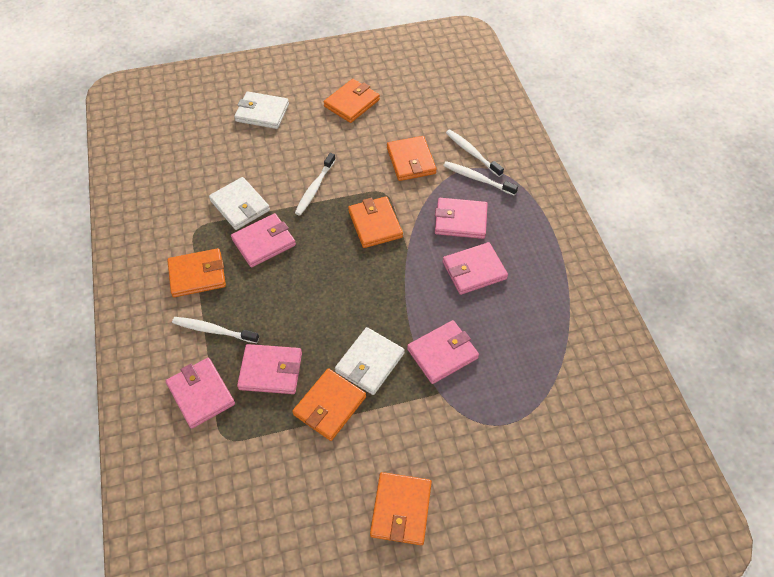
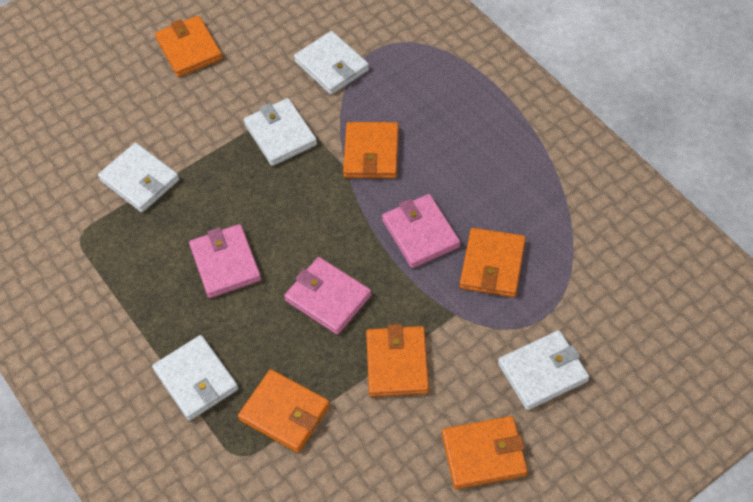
pink wallet: [166,358,235,429] [231,213,296,268] [237,344,302,394] [407,320,479,384] [435,198,488,239] [443,242,508,295] = 6 -> [189,224,261,298] [284,257,372,335] [382,194,460,268] = 3
white toothbrush: [172,317,259,343] [295,153,335,216] [443,161,518,196] [446,130,504,177] = 4 -> none = 0
white wallet: [209,177,270,230] [234,91,289,129] [335,327,405,395] = 3 -> [98,143,179,213] [152,335,238,421] [244,98,317,166] [294,31,369,95] [498,330,589,410] = 5

